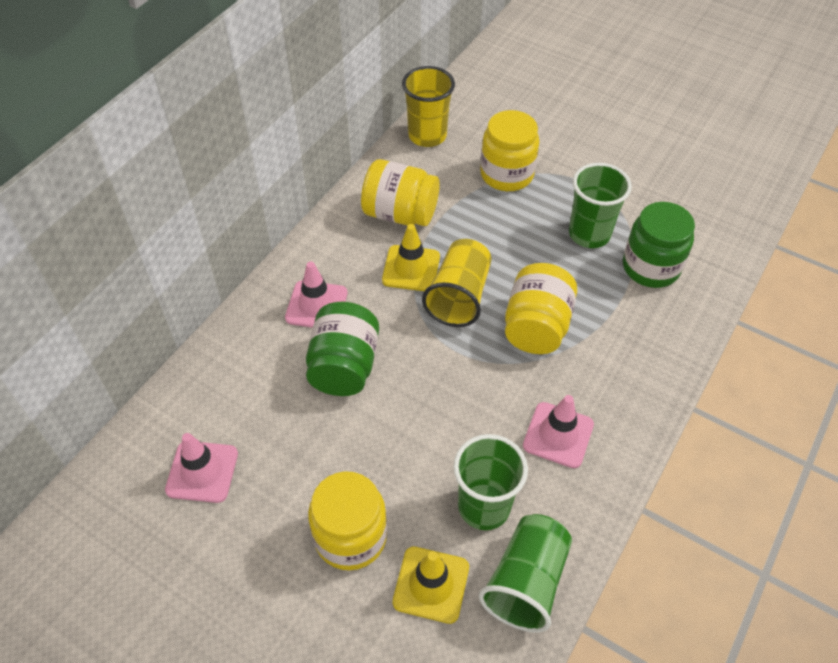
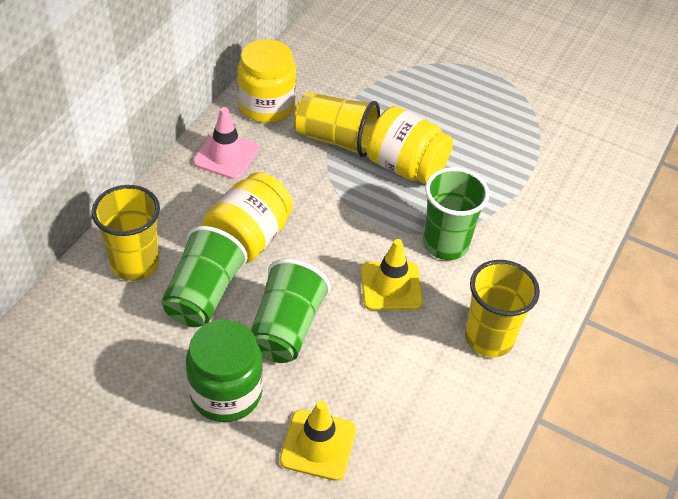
green jar: [306,302,379,396] [623,202,695,288] = 2 -> [186,319,263,422] = 1
pink traffic cone: [165,433,238,503] [285,262,347,328] [523,395,594,468] = 3 -> [193,107,259,180] = 1
yellow cup: [402,66,455,147] [422,239,492,327] = 2 -> [91,185,160,281] [294,92,380,157] [465,260,540,357] = 3
yellow jar: [308,471,387,570] [361,159,440,226] [480,110,539,191] [505,263,577,354] = 4 -> [203,172,293,263] [237,39,296,123] [366,106,453,184] = 3

